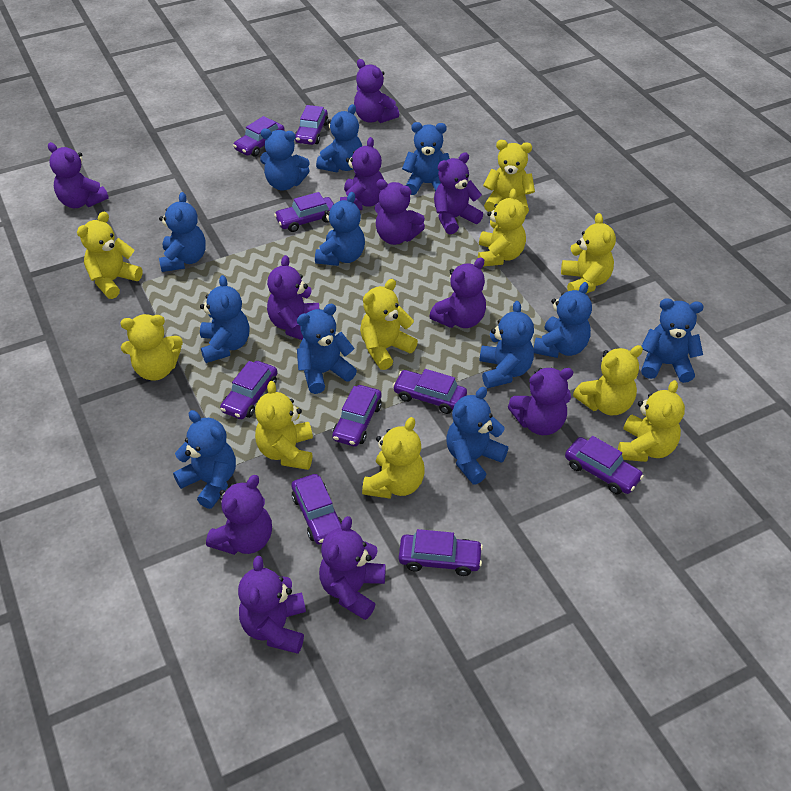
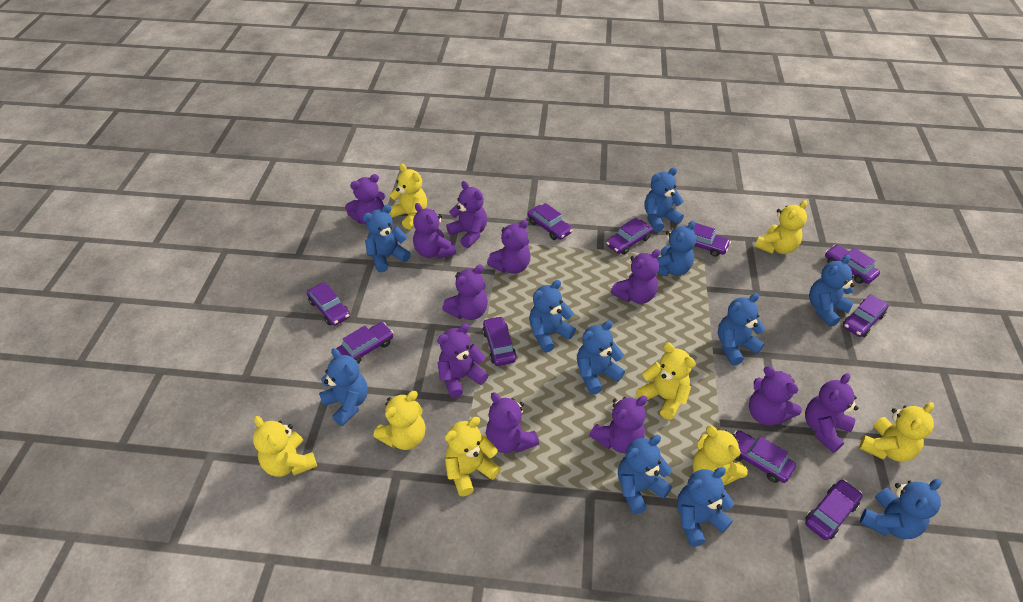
blue teddy bear: [159,192,206,272] [173,410,236,509] [200,275,249,363] [260,129,310,190] [297,304,357,394] [315,192,365,266] [316,104,362,173] [402,122,450,195] [446,387,508,484] [479,301,534,388] [534,282,592,358] [641,298,704,383] = 12 -> [319,348,368,426] [363,205,411,272] [529,280,576,353] [577,320,625,395] [618,435,672,514] [644,167,684,232] [657,221,696,277] [677,467,734,547] [718,293,765,365] [809,255,854,327] [860,479,941,539] = 11
purple car: [220,361,278,419] [233,116,285,157] [274,192,334,232] [291,474,342,545] [295,105,328,145] [332,385,382,447] [393,369,467,414] [399,529,483,576] [565,436,644,494] = 9 -> [307,282,350,326] [336,322,394,364] [482,316,517,366] [528,203,573,240] [606,218,653,255] [684,223,731,257] [734,430,796,483] [805,480,863,540] [825,245,880,284] [843,294,888,337] = 10
yellow teddy bear: [77,212,143,299] [121,314,183,381] [255,381,313,470] [360,279,418,370] [362,417,425,499] [478,189,526,266] [483,140,535,215] [561,213,616,294] [573,345,643,415] [618,380,685,462] = 10 -> [253,416,317,477] [373,391,425,450] [389,164,427,230] [445,417,501,496] [636,342,696,420] [692,425,748,485] [755,200,808,254] [859,402,934,462] = 8

